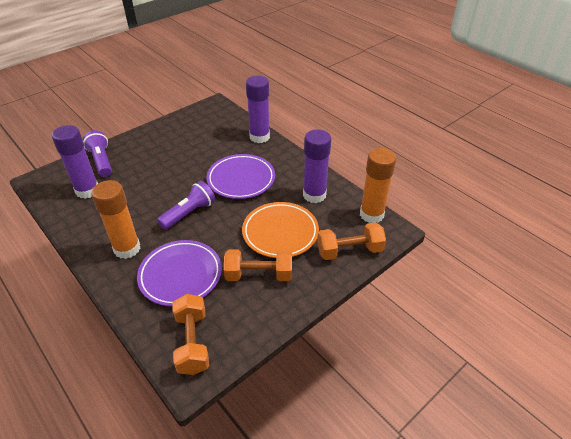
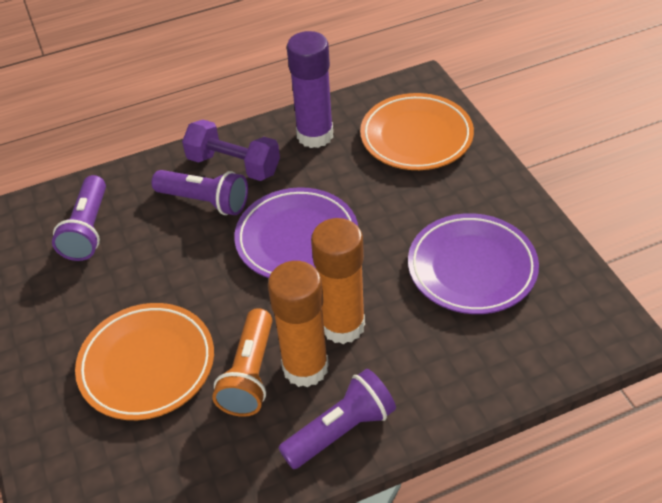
orange dumbbell: [172,294,209,375] [224,249,292,281] [317,222,386,260] = 3 -> none = 0
orange flashlight: none = 0 -> [212,308,272,417] = 1
orange plate: [242,202,319,258] = 1 -> [75,303,214,420] [360,93,474,170] = 2
purple dumbbell: none = 0 -> [182,120,280,181] = 1
purple flashlight: [83,130,112,177] [157,181,215,230] = 2 -> [52,175,106,261] [152,170,248,215] [279,369,396,469] = 3
purple glue stick: [52,125,98,199] [246,76,270,143] [303,129,331,203] = 3 -> [287,31,333,148] = 1

